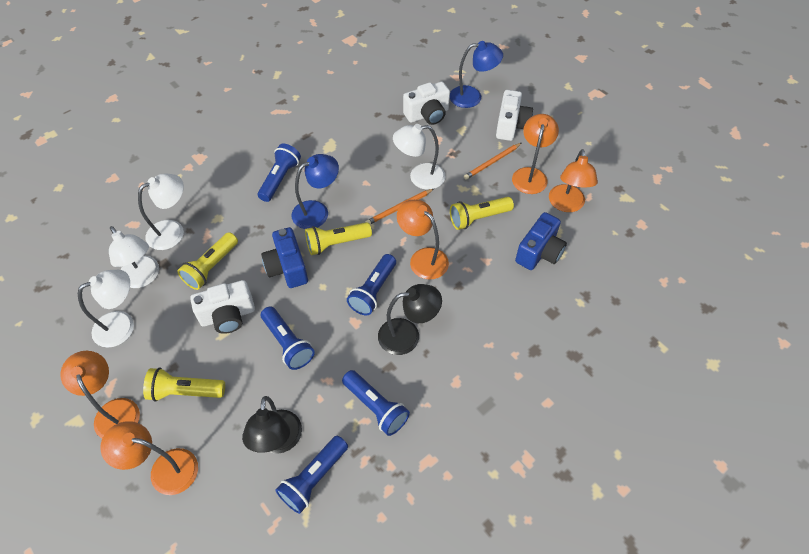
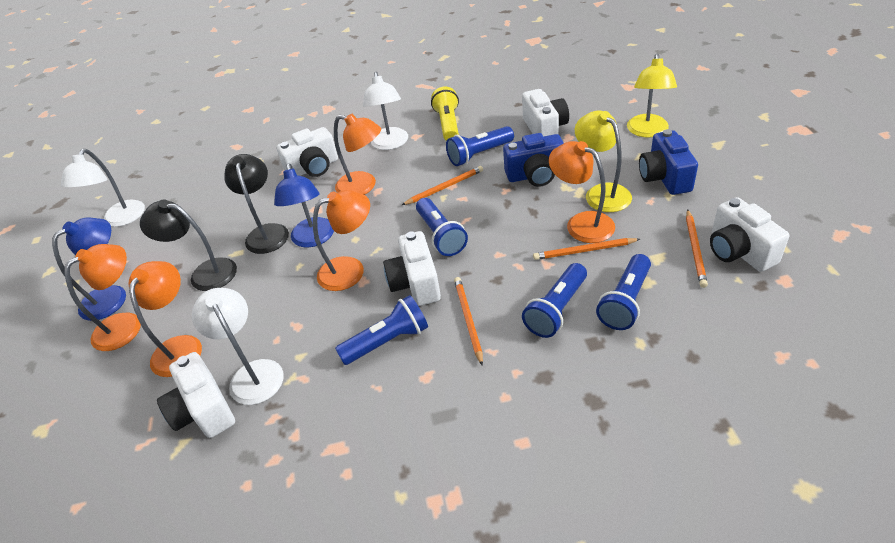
orange pencil: [366,189,434,224] [464,143,521,180] = 2 -> [402,166,483,205] [454,277,483,366] [533,238,640,260] [686,209,708,288] = 4
white camera: [190,280,255,334] [403,82,450,125] [496,90,533,141] = 3 -> [157,352,235,438] [276,127,338,177] [383,231,441,306] [522,89,569,136] [710,197,789,272] = 5
white lamp: [78,270,134,348] [109,226,159,288] [138,174,184,250] [393,124,445,190] = 4 -> [61,149,145,227] [192,288,284,405] [363,72,408,150] = 3
yellow flashlight: [143,367,225,402] [177,232,238,290] [305,222,372,255] [450,197,514,230] = 4 -> [431,86,459,141] = 1
yellow lamp: none = 0 -> [575,110,632,212] [627,53,677,138] = 2

